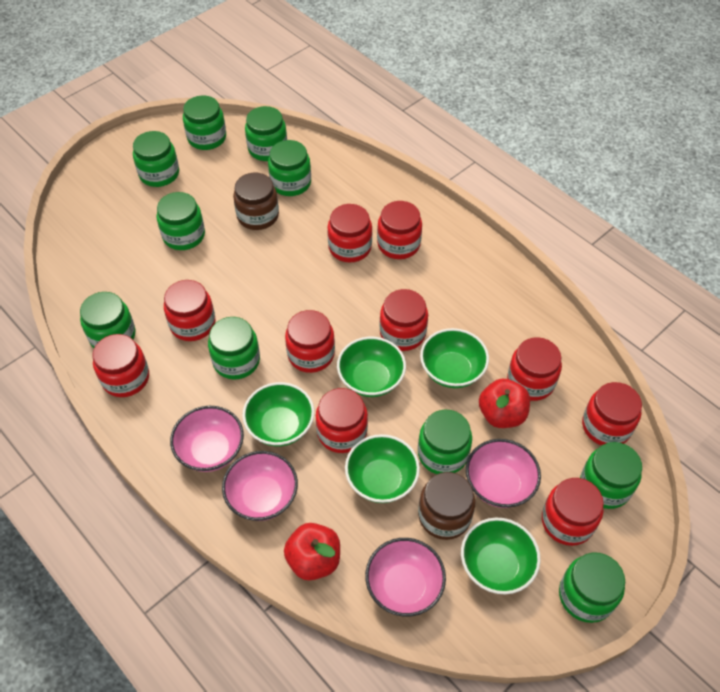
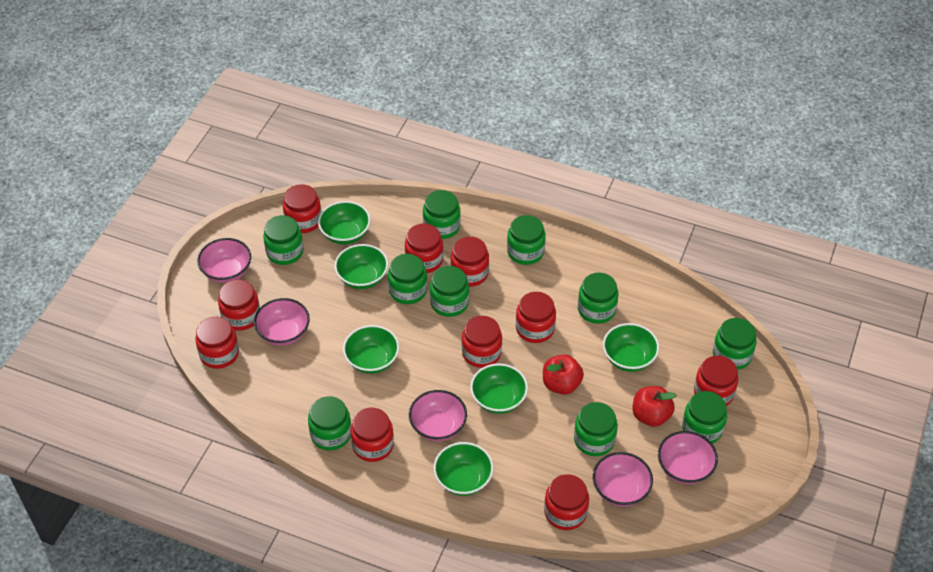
brown jar: [233,173,279,230] [418,472,475,540] = 2 -> none = 0
green bowl: [242,382,314,447] [337,337,406,397] [345,434,420,503] [420,328,489,388] [461,518,541,594] = 5 -> [318,201,371,244] [334,244,388,289] [343,325,399,374] [433,442,493,496] [470,363,528,414] [603,323,659,372] = 6
pink bowl: [170,406,244,472] [222,451,298,521] [365,538,446,617] [466,439,541,508] = 4 -> [197,238,251,283] [254,298,310,346] [409,390,467,441] [593,452,653,507] [658,431,718,484] = 5

